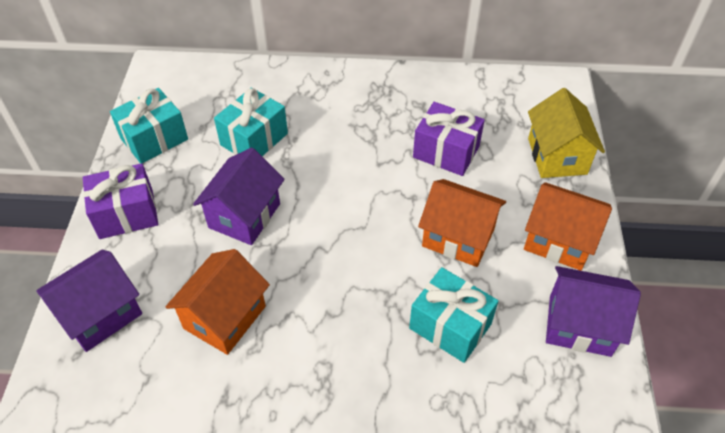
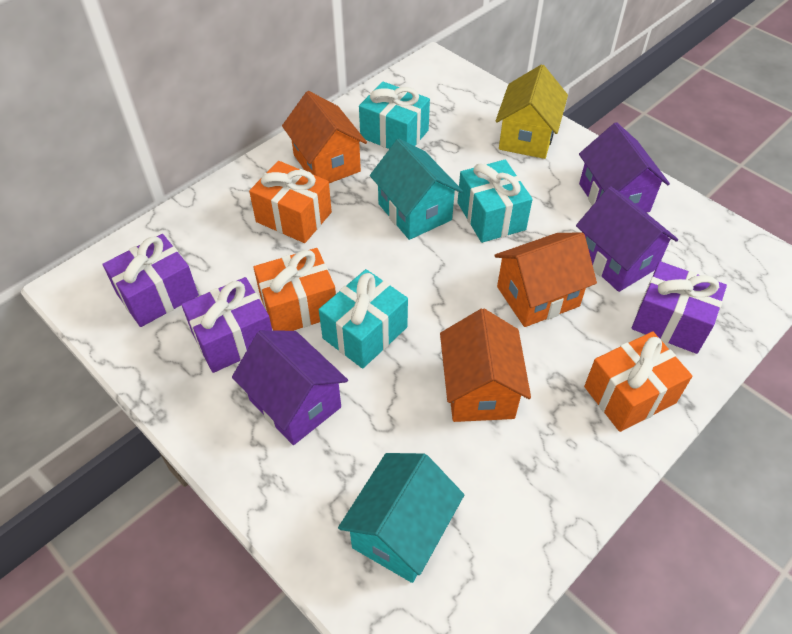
orange gift: none = 0 -> [249,161,332,243] [253,248,336,331] [584,331,692,432] = 3
purple gift: [83,163,158,239] [413,102,485,176] = 2 -> [102,234,199,327] [181,277,272,373] [632,261,727,354] = 3
turquoise house: none = 0 -> [338,453,464,583] [370,138,463,240] = 2

